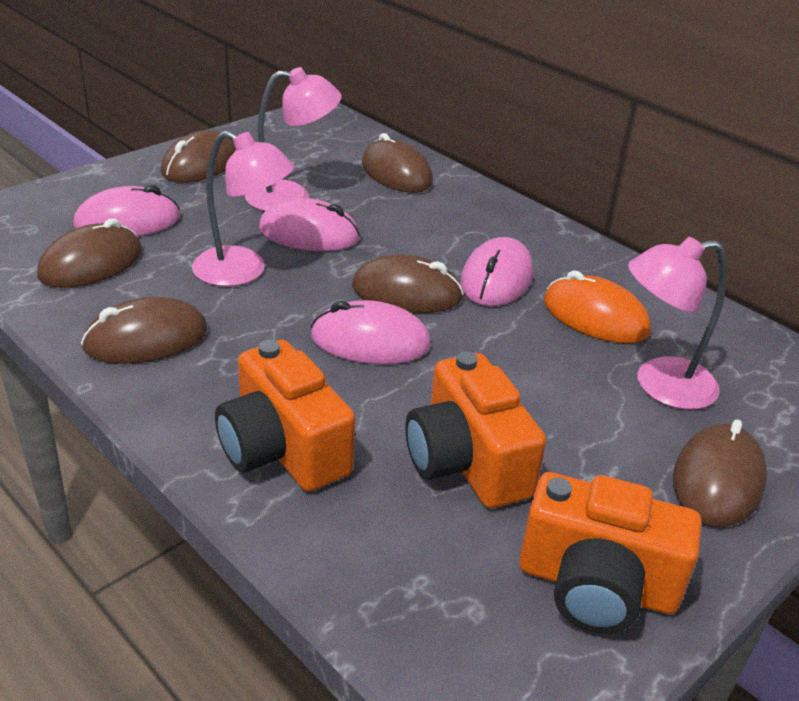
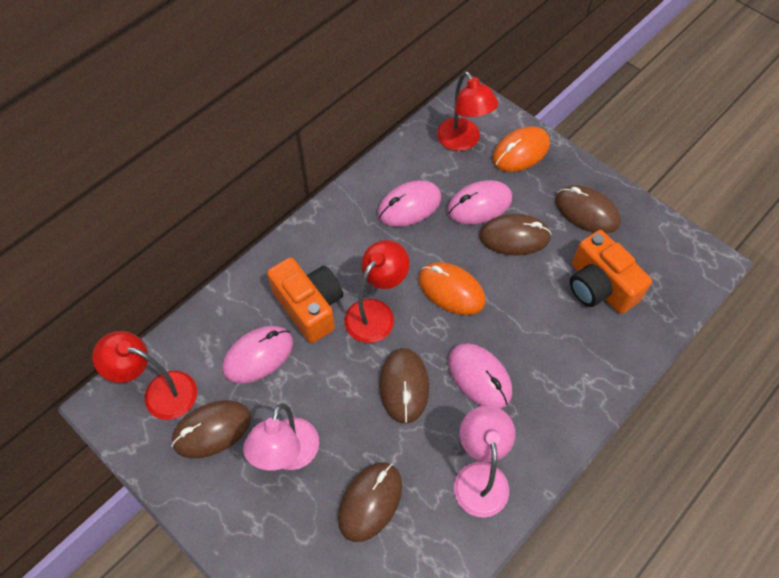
brown mouse: [37,218,142,288] [81,297,207,364] [161,130,236,183] [352,254,464,313] [362,133,433,193] [673,419,767,527] = 6 -> [171,400,251,458] [338,462,402,542] [379,348,429,424] [479,214,552,256] [555,185,621,233] = 5
orange camera: [215,340,355,492] [405,352,546,508] [519,472,702,633] = 3 -> [267,257,343,343] [570,230,652,314] = 2
orange mouse: [544,271,651,343] = 1 -> [419,262,485,315] [492,126,550,172] = 2
pink lamp: [192,131,294,287] [245,67,342,211] [628,237,727,410] = 3 -> [243,404,319,471] [454,405,515,518] = 2
red lamp: none = 0 -> [92,331,197,420] [345,240,409,343] [437,71,498,151] = 3

